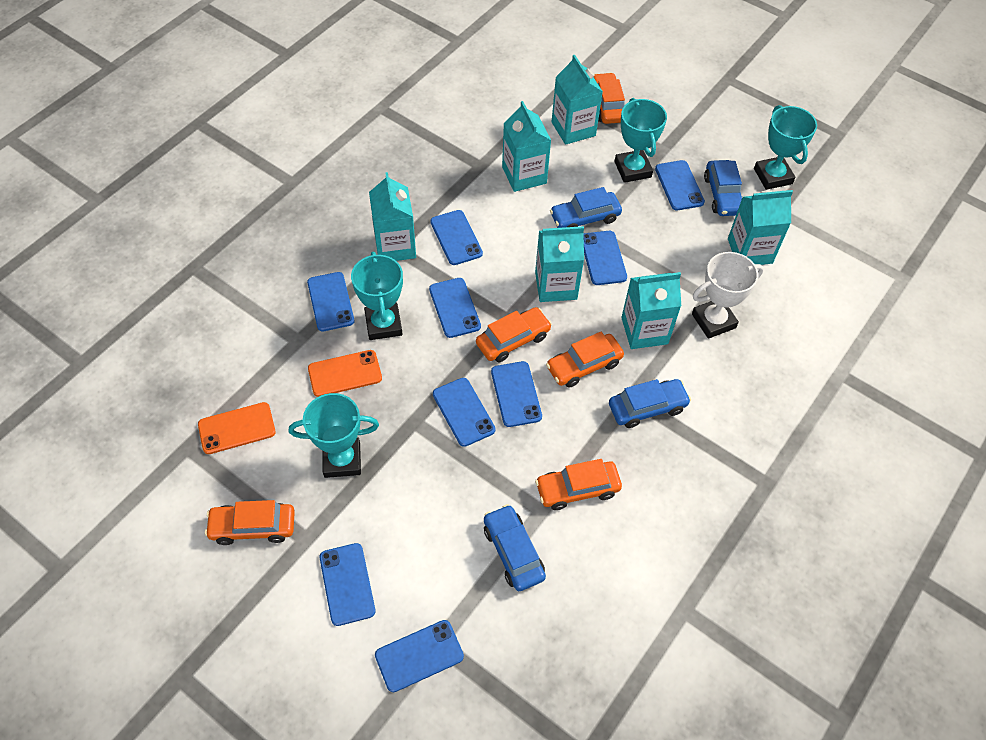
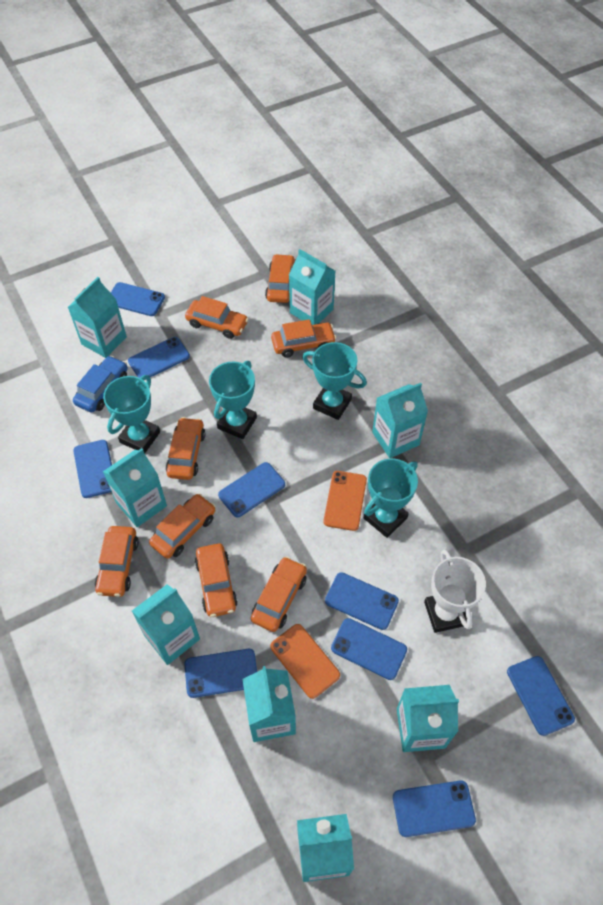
blue car: [484,504,546,591] [550,187,622,228] [609,379,691,428] [704,160,742,216] = 4 -> [73,356,128,412] = 1
orange car: [205,500,295,545] [476,307,552,363] [535,459,622,510] [546,332,624,388] [594,72,625,124] = 5 -> [95,526,139,597] [149,494,216,559] [166,417,206,480] [185,296,249,339] [195,543,238,617] [251,556,307,632] [265,254,295,303] [271,319,336,358] = 8
turquoise carton: [369,172,416,261] [502,101,551,192] [535,226,584,302] [552,55,603,145] [621,272,681,349] [728,190,793,265] = 6 -> [68,277,127,358] [103,448,167,527] [132,584,200,665] [242,666,296,742] [289,249,335,325] [297,814,354,882] [372,383,428,458] [397,685,459,752] = 8

